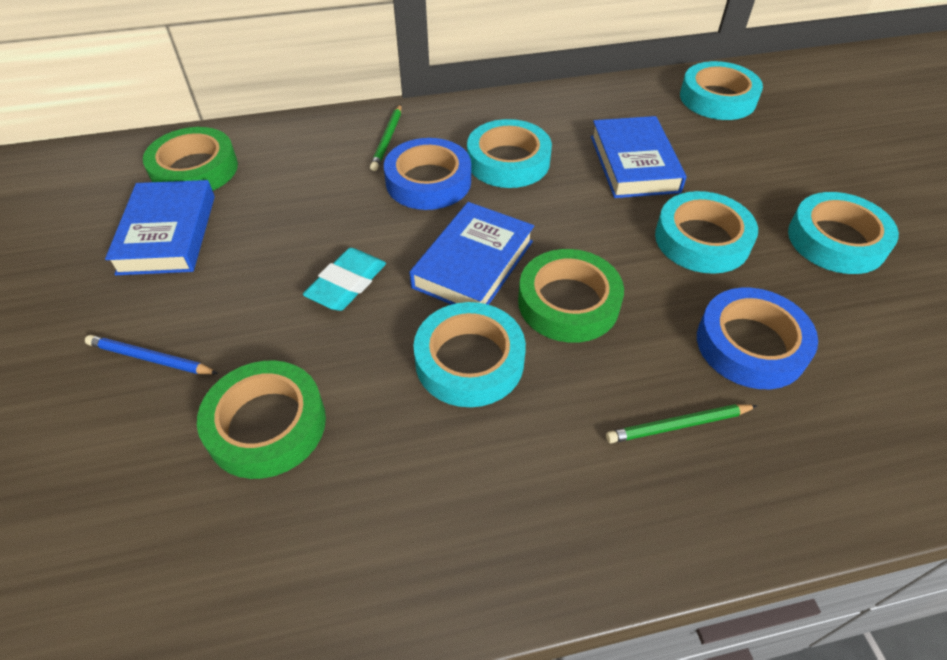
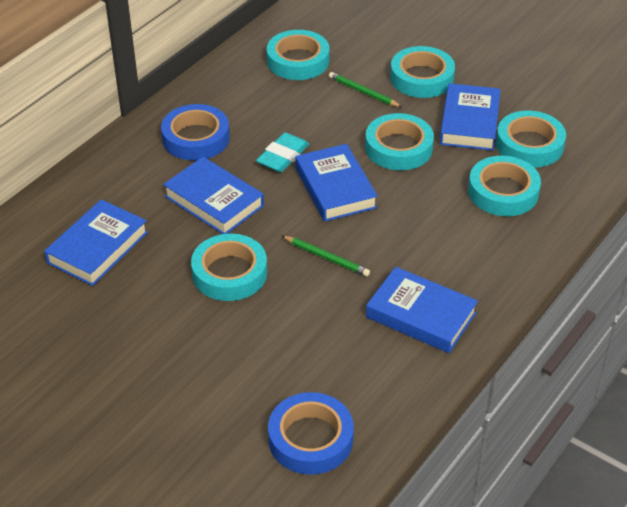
blue book: [105,180,215,275] [409,202,534,305] [591,116,687,198] = 3 -> [44,199,148,286] [163,157,264,234] [295,144,378,222] [366,267,478,353] [440,83,501,151] = 5
blue pencil: [85,335,219,374] = 1 -> none = 0
green tape: [143,127,238,191] [197,360,326,479] [518,249,624,343] = 3 -> none = 0
turquoise tape: [413,302,526,407] [467,119,552,188] [655,191,758,274] [680,61,763,120] [788,192,899,274] = 5 -> [191,234,267,301] [267,30,330,80] [365,113,434,170] [390,46,455,98] [468,156,541,216] [496,111,566,167] = 6

